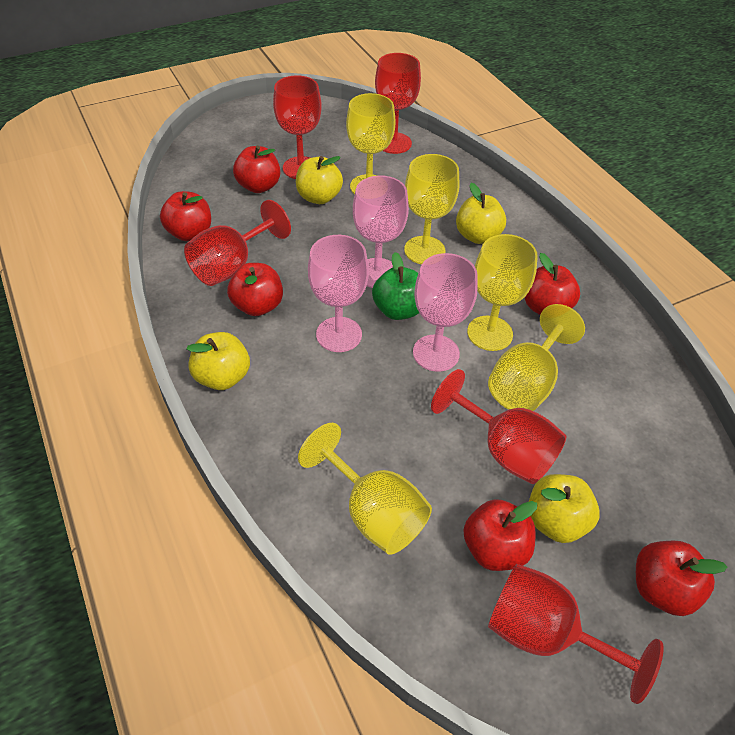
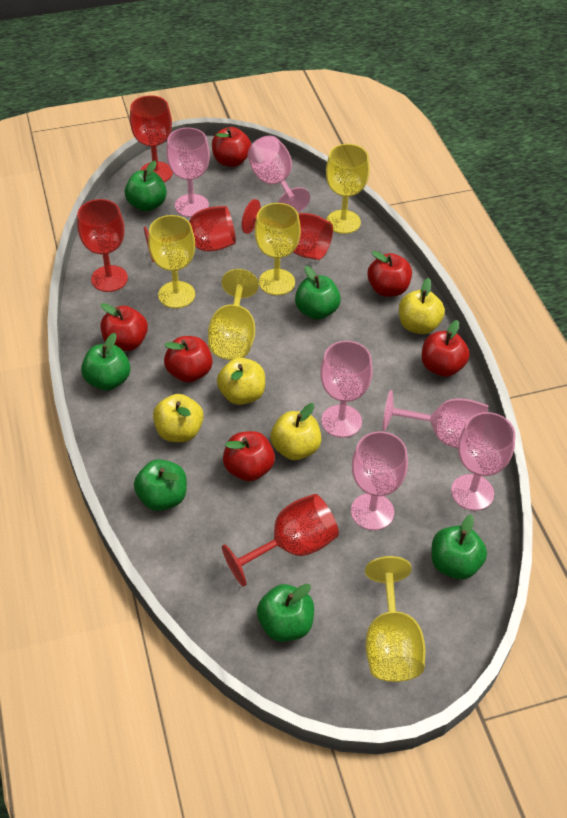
green apple: [372,252,419,320] = 1 -> [81,333,130,391] [125,161,167,212] [134,459,187,511] [257,584,314,642] [295,266,341,320] [431,515,487,580] = 6
pink goblet: [308,235,369,352] [353,175,409,288] [413,253,478,372] = 3 -> [166,128,210,217] [248,136,310,213] [320,341,373,438] [351,431,408,530] [383,390,489,449] [451,412,515,511] = 6

